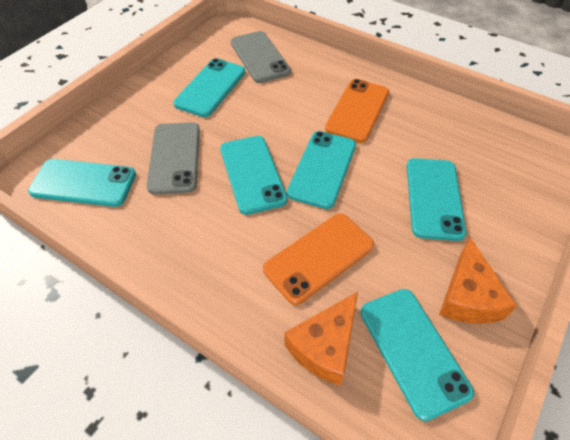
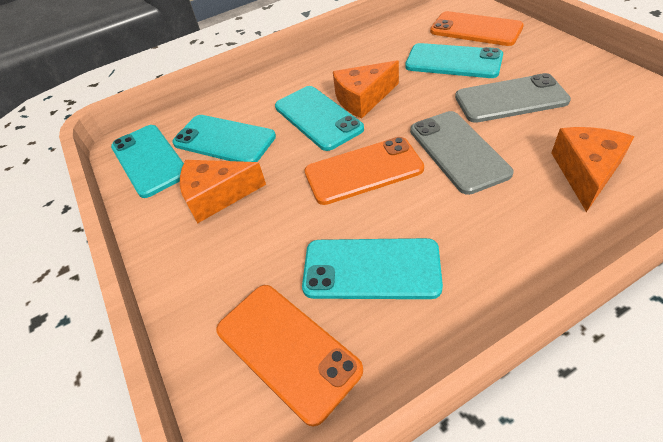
orange cheese: [284,292,358,386] [439,237,517,324] = 2 -> [180,160,266,223] [333,60,399,119] [551,127,634,212] = 3
orange phone: [263,213,374,305] [325,79,389,143] = 2 -> [216,285,363,426] [305,137,424,205] [430,11,524,46] = 3
turquoise phone: [28,159,136,207] [173,58,245,117] [220,136,288,215] [287,131,356,209] [360,289,474,421] [407,158,466,241] = 6 -> [111,125,184,198] [172,115,276,162] [275,86,364,151] [302,238,443,299] [405,43,503,78] = 5

